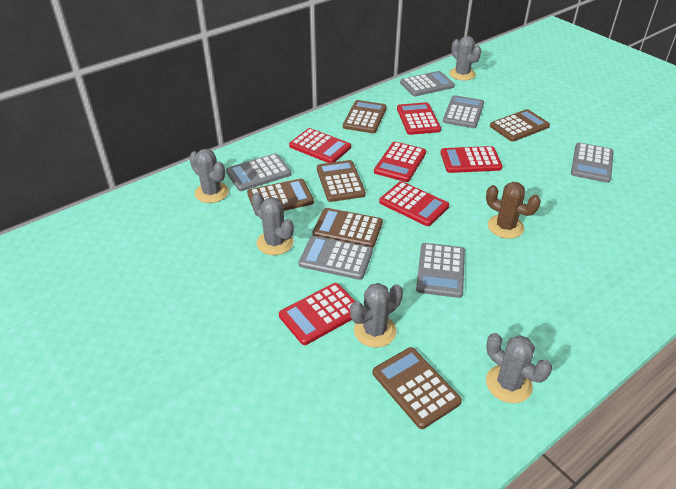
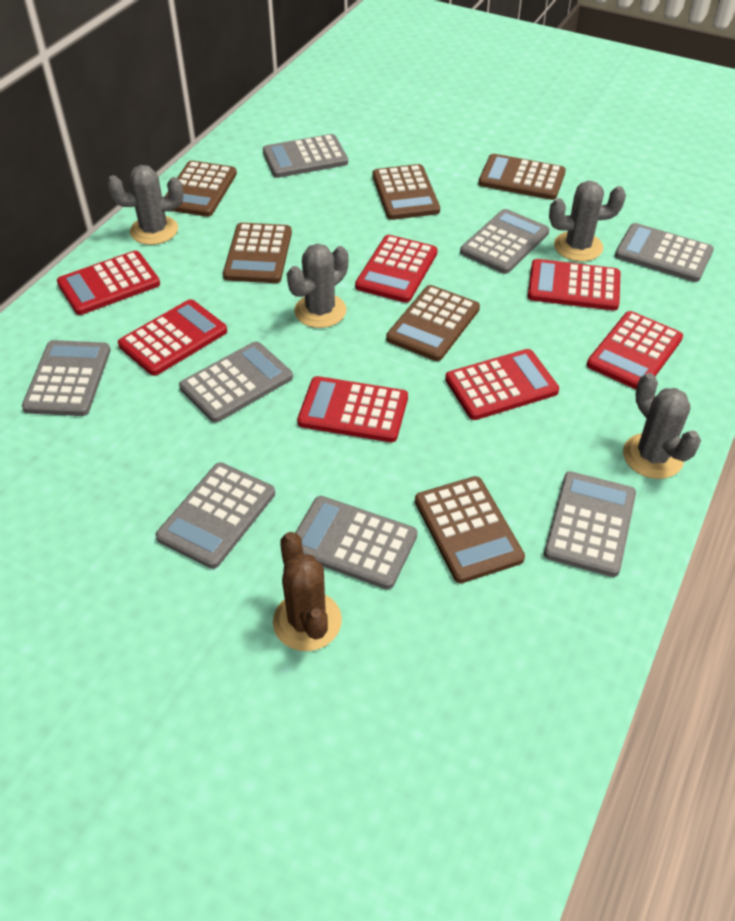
grey cactus: [189,149,229,203] [252,192,294,255] [350,283,403,347] [449,36,481,81] [486,333,552,403] = 5 -> [107,165,183,245] [287,244,348,328] [549,181,626,262] [623,373,701,479] = 4
grey calculator: [226,153,291,191] [299,235,373,280] [400,71,455,96] [416,243,465,298] [443,95,484,128] [571,143,614,183] = 6 -> [22,340,111,416] [156,462,275,569] [179,341,293,423] [263,134,348,178] [295,496,417,590] [460,209,549,274] [544,471,636,577] [615,223,714,282] = 8
red calculator: [279,283,356,345] [289,128,351,163] [374,142,426,182] [379,181,449,226] [397,102,441,135] [441,146,503,173] = 6 -> [57,251,160,315] [118,299,227,376] [297,376,408,442] [355,235,438,303] [445,349,559,420] [528,259,620,311] [587,311,683,389] = 7

